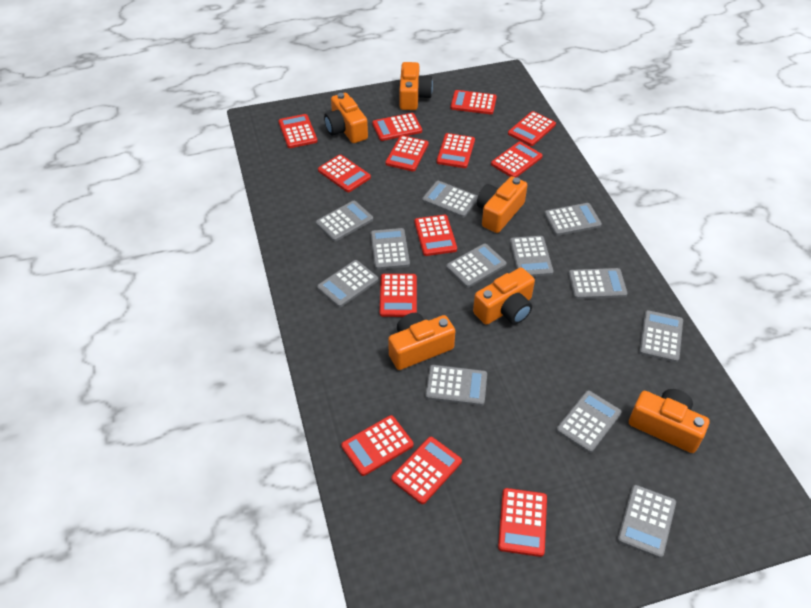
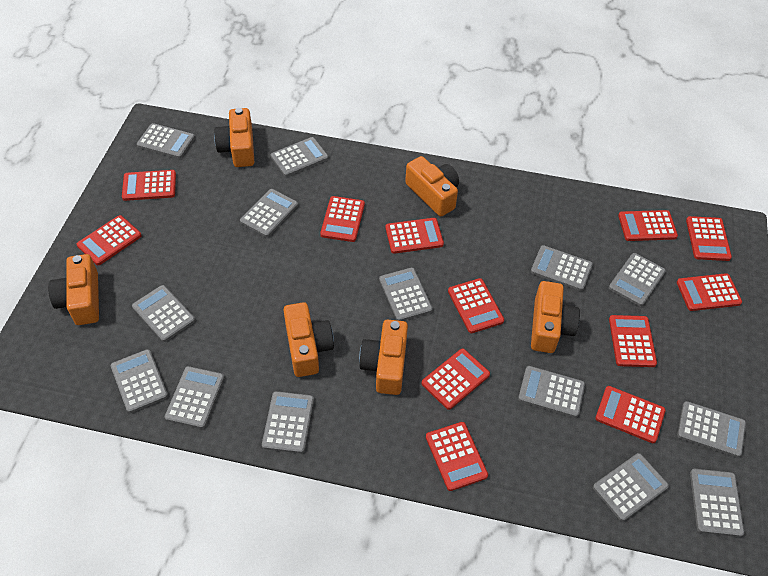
grey calculator: [316,201,373,241] [317,260,378,307] [371,228,410,270] [422,181,478,218] [425,365,487,406] [446,244,507,288] [510,236,554,277] [544,203,602,236] [556,391,622,453] [568,268,628,299] [617,485,676,558] [639,310,683,362] = 12 -> [111,349,168,413] [132,285,195,342] [137,123,195,159] [165,366,224,429] [240,189,298,237] [262,391,314,453] [271,137,328,177] [379,268,433,321] [518,366,585,418] [531,245,593,291] [593,453,669,521] [609,253,666,306] [677,401,746,457] [690,469,744,537] = 14
red calculator: [278,114,318,148] [318,154,371,192] [341,415,413,476] [372,113,422,141] [380,274,417,317] [386,135,429,171] [391,437,462,504] [415,215,457,256] [437,133,475,168] [451,90,497,114] [491,142,543,177] [498,488,547,557] [508,111,556,146] = 13 -> [77,215,142,265] [122,170,176,201] [320,196,365,242] [385,218,444,254] [422,349,490,410] [426,422,488,491] [448,278,504,333] [595,386,666,443] [609,315,657,367] [618,210,678,241] [677,273,742,311] [686,216,732,261] = 12

